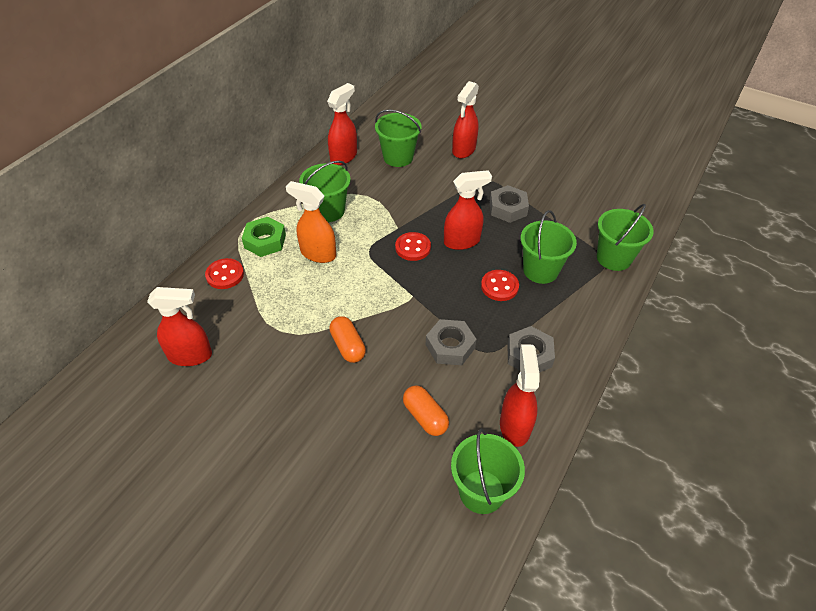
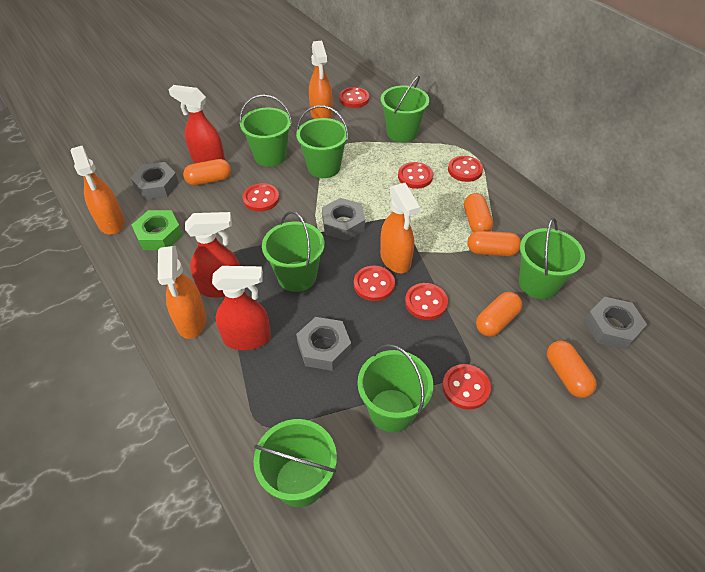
green bucket: [299,161,351,222] [375,109,422,167] [451,429,525,514] [521,210,577,284] [597,204,654,271] = 5 -> [239,94,292,167] [253,419,337,507] [262,211,325,292] [296,105,349,178] [357,344,433,432] [381,76,429,142] [519,218,585,299] = 7
grey nut: [426,319,477,365] [490,185,529,223] [508,326,555,373] = 3 -> [131,162,179,200] [296,317,351,371] [322,198,365,241] [585,297,647,350] = 4
orange capsule: [329,316,366,363] [403,386,449,436] = 2 -> [183,159,231,186] [464,193,493,232] [468,231,521,256] [476,292,522,337] [547,341,597,398] = 5
orange spray bottle: [286,181,336,263] = 1 -> [71,146,125,235] [158,246,207,339] [309,40,333,119] [380,183,420,274] = 4
red button: [205,258,244,289] [395,232,431,261] [481,270,519,301] = 3 -> [243,183,279,212] [339,87,369,108] [354,266,395,301] [398,162,433,189] [405,283,448,320] [442,364,491,410] [448,156,483,182] = 7
red spray bottle: [147,287,212,366] [327,83,357,165] [444,170,492,250] [452,81,479,158] [500,344,540,447] = 5 -> [168,85,225,163] [185,212,240,298] [212,266,271,350] = 3

